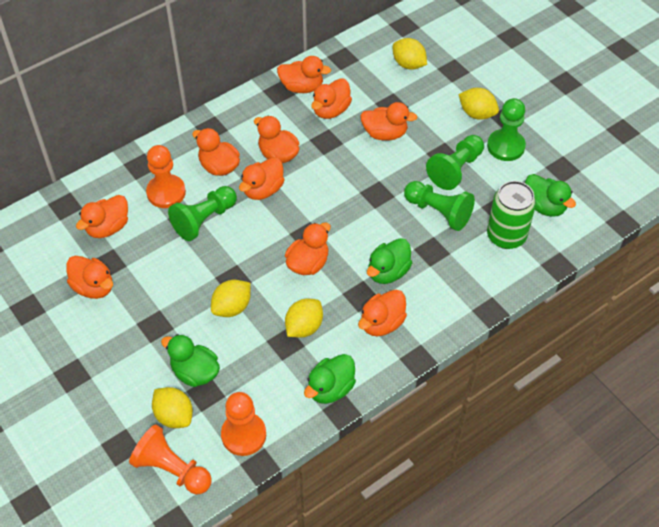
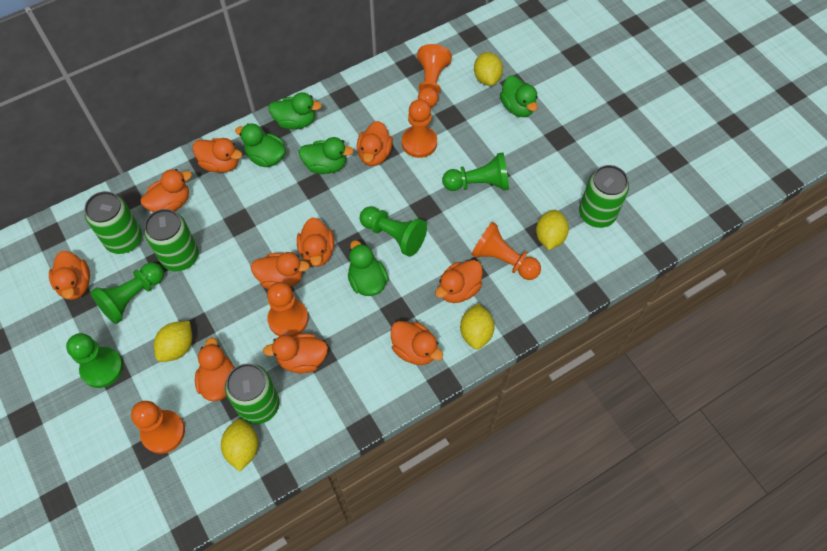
green can: [487,181,536,249] = 1 -> [85,191,142,254] [144,209,199,271] [225,363,279,424] [579,165,629,228] = 4
green duck: [161,334,220,387] [304,354,356,404] [367,238,412,284] [525,174,576,217] = 4 -> [235,123,286,167] [269,92,322,129] [299,137,354,174] [348,240,389,296] [500,75,538,117] = 5
orange pawn: [129,424,212,494] [146,145,186,208] [221,392,266,456] = 3 -> [131,401,185,454] [267,282,308,336] [402,99,437,158] [417,44,452,108] [471,222,541,280] = 5

